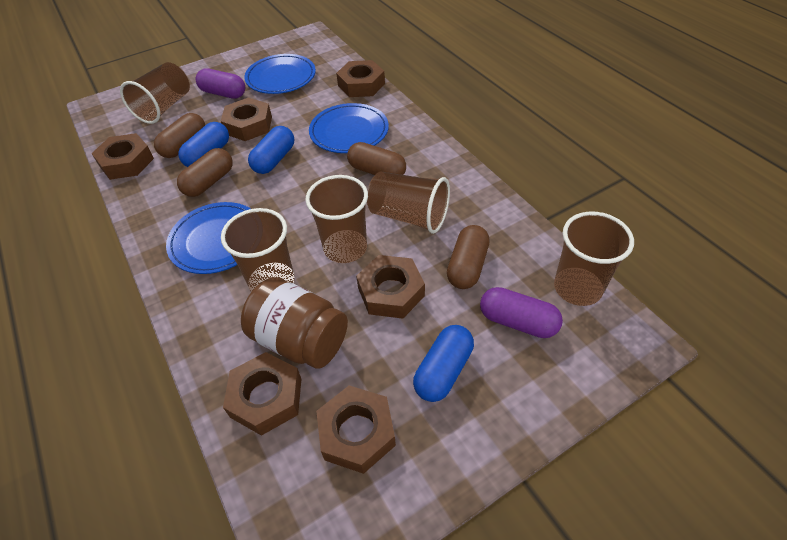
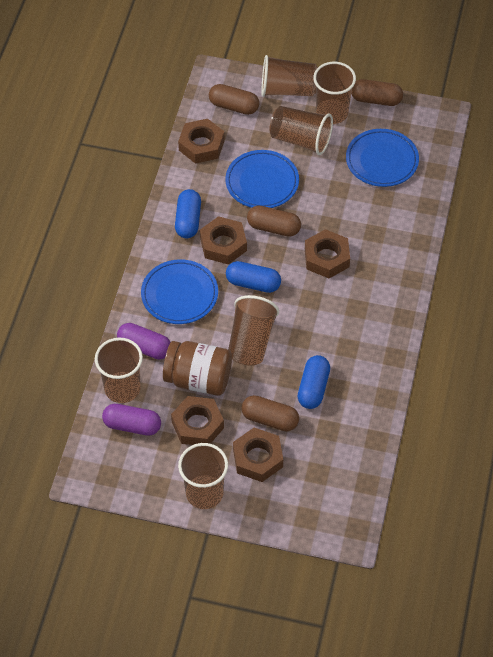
brown cup: [120,62,190,124] [221,208,295,292] [305,175,368,263] [367,172,450,234] [554,212,634,306] = 5 -> [95,338,143,403] [178,443,228,509] [228,295,279,366] [261,55,318,97] [270,106,333,155] [313,62,356,124] = 6
brown nut: [91,133,154,180] [221,97,272,141] [223,352,301,436] [316,385,396,474] [336,60,385,97] [356,255,425,319] = 6 -> [171,396,224,445] [178,119,225,164] [200,216,247,264] [233,427,283,482] [305,229,350,278] = 5

